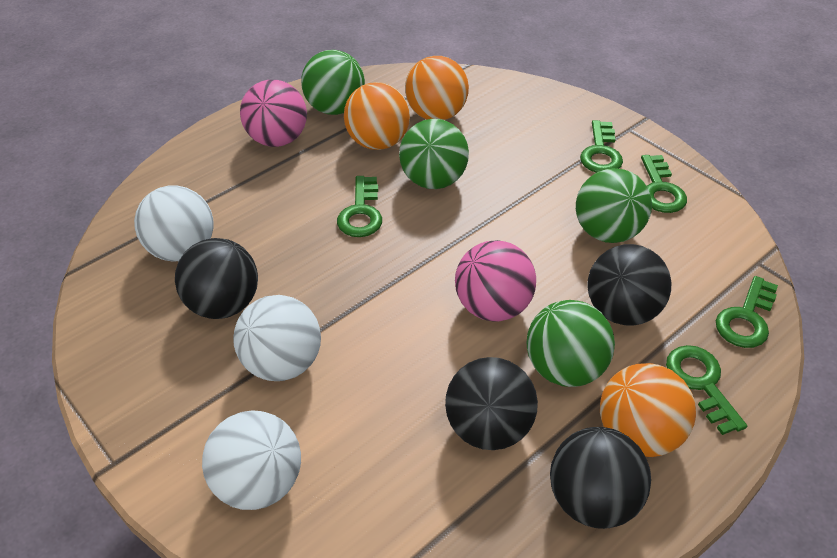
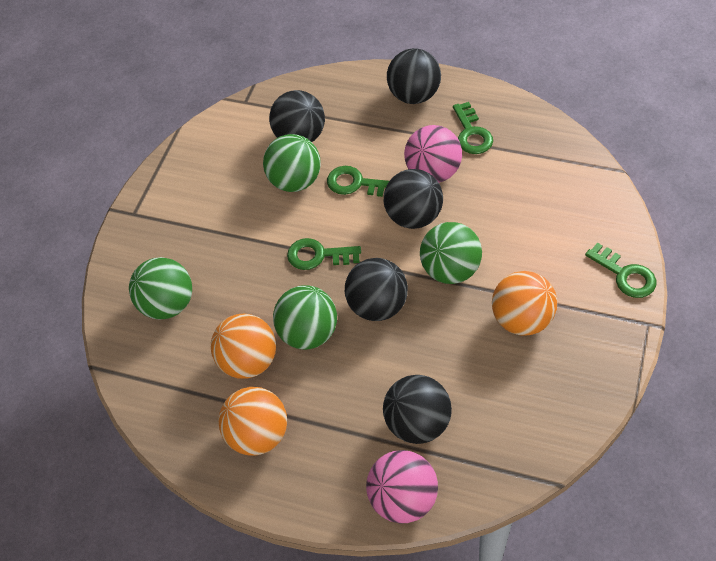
black ball: [175,238,258,319] [445,357,538,450] [550,427,651,529] [587,244,671,325] = 4 -> [269,90,325,142] [345,258,408,321] [383,375,452,444] [384,169,443,229] [387,48,441,104] = 5
green key: [337,176,382,237] [580,120,623,173] [641,155,687,213] [666,345,747,435] [716,276,778,348] = 5 -> [287,238,361,270] [327,166,389,197] [453,102,493,154] [585,243,656,298] = 4
white ball: [134,185,214,262] [202,410,301,510] [233,295,321,381] = 3 -> none = 0

